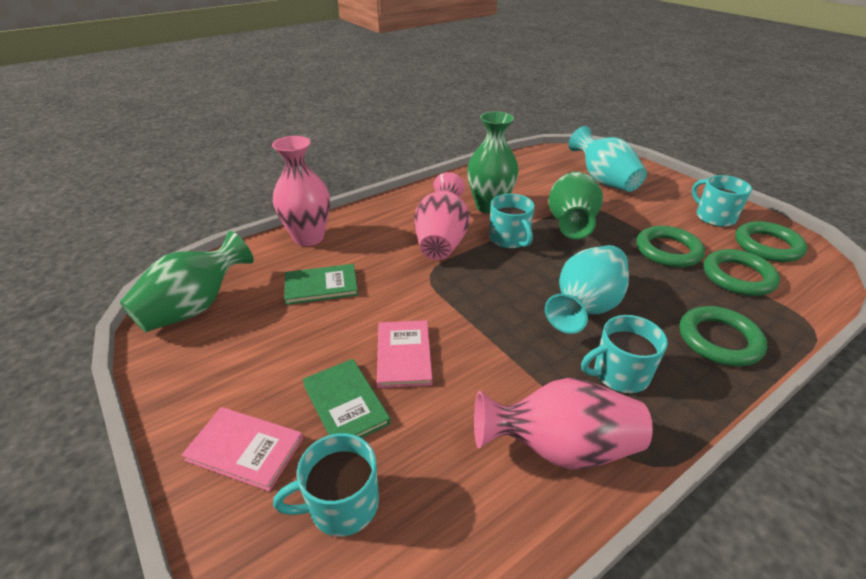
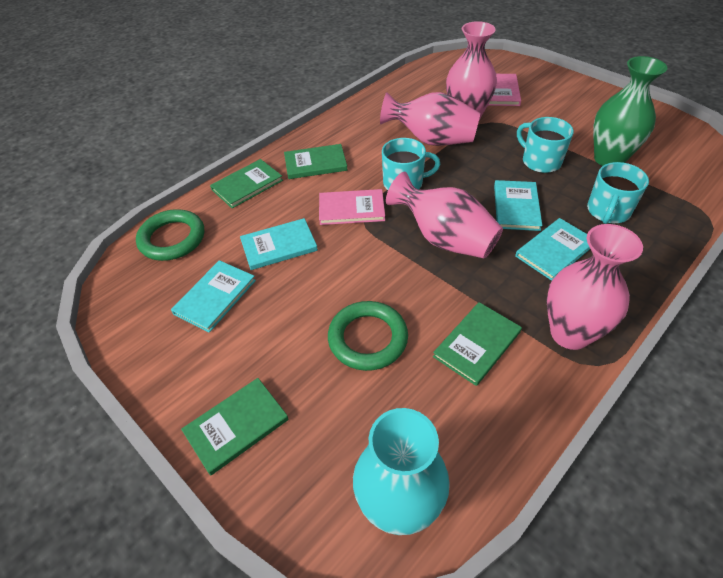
green book: [284,264,358,305] [302,359,391,438] = 2 -> [181,378,289,476] [210,159,283,209] [284,144,347,179] [433,302,522,386] = 4
green ring: [636,226,705,268] [679,306,767,367] [703,249,780,296] [735,221,807,262] = 4 -> [136,209,204,261] [328,301,408,371] = 2
green vase: [120,231,254,332] [467,111,519,214] [548,171,603,239] = 3 -> [593,56,667,166] = 1
pink vase: [272,136,330,246] [414,172,470,260] [474,378,653,470] = 3 -> [380,92,480,146] [386,172,503,258] [446,21,497,120] [547,224,643,350] = 4
turquoise book: none = 0 -> [171,260,256,333] [240,218,318,270] [494,180,542,231] [515,218,590,281] = 4
turquoise mug: [273,433,379,537] [489,194,535,249] [581,315,668,393] [692,175,752,227] = 4 -> [382,138,440,190] [517,117,574,173] [587,162,649,224] = 3
turquoise vase: [545,245,629,334] [569,126,647,192] = 2 -> [353,408,450,535] = 1

